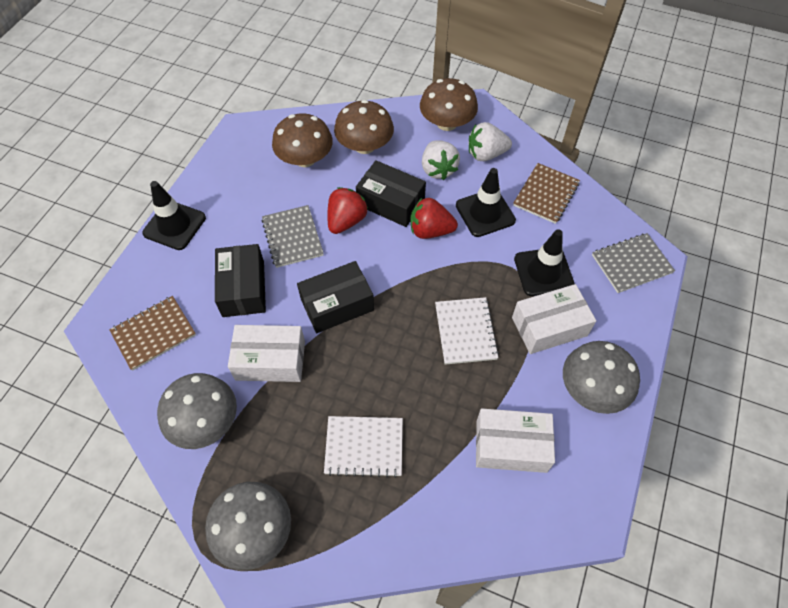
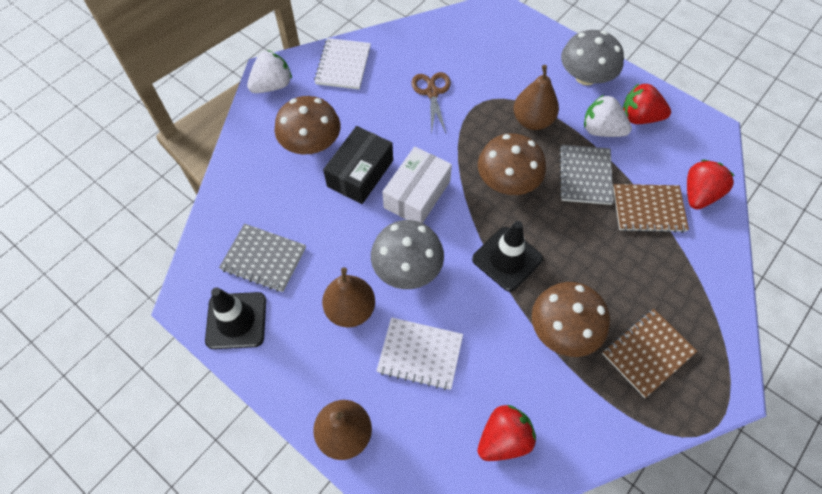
black box: [215,244,266,317] [297,261,374,333] [356,160,426,227] = 3 -> [323,126,393,204] = 1
black traffic cone: [142,181,206,250] [456,168,516,237] [514,230,575,296] = 3 -> [205,287,266,349] [472,221,543,292] = 2
brown pear: none = 0 -> [313,400,372,460] [322,267,375,327] [514,65,559,130] = 3
brown scissors: none = 0 -> [412,72,451,134] = 1
grey mushroom: [157,373,237,449] [205,482,291,570] [563,341,640,414] = 3 -> [371,220,444,289] [561,30,624,85] = 2
red strawberry: [328,187,368,234] [411,198,458,239] = 2 -> [477,405,536,461] [623,83,671,124] [687,160,735,209] = 3
white box: [228,325,305,382] [476,408,555,473] [512,284,596,354] = 3 -> [382,147,452,223] = 1

